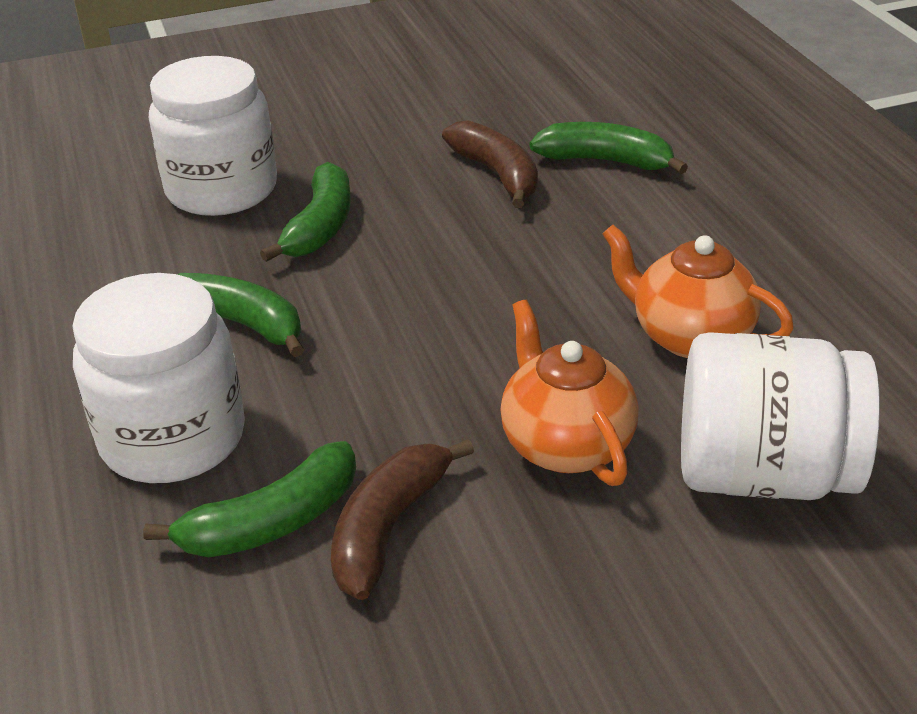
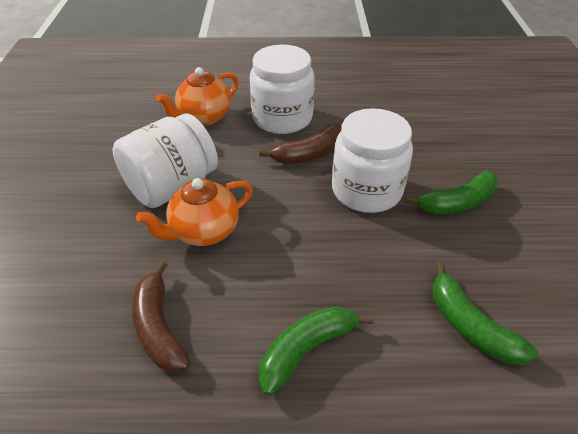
green banana: [143,441,356,558] [177,273,304,357] [260,162,351,262] [530,122,688,174] = 4 -> [259,306,373,396] [405,171,498,214] [433,263,538,365] = 3

